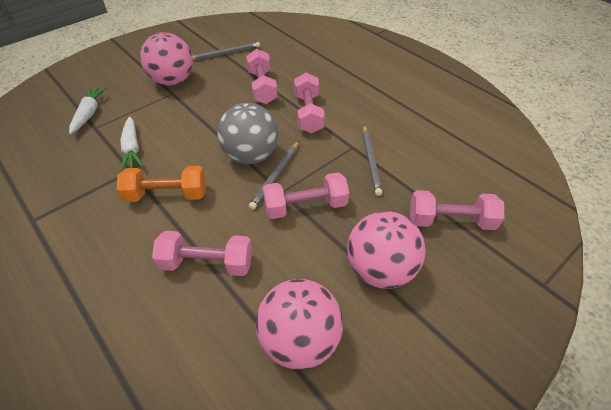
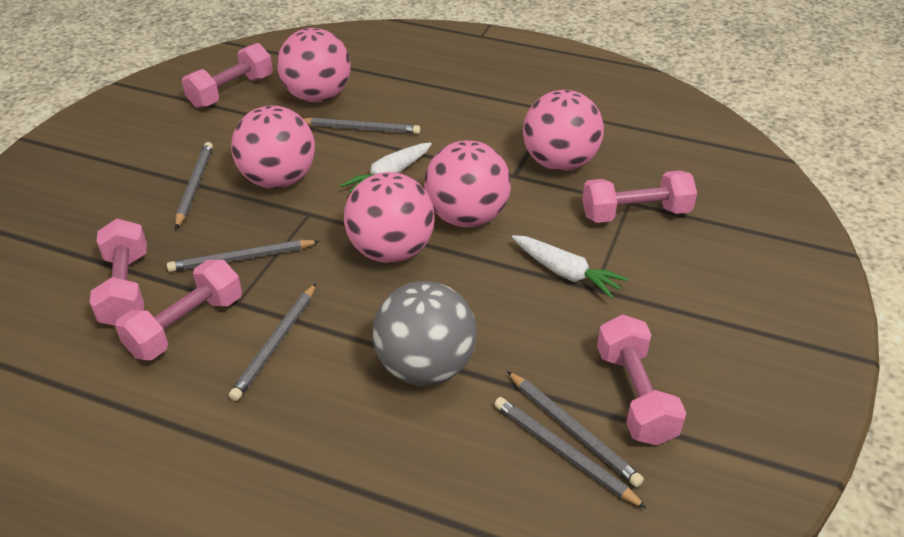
grey pencil: [192,42,260,60] [249,141,299,210] [363,125,382,196] = 3 -> [167,240,320,272] [175,142,213,229] [229,283,316,401] [304,117,420,134] [494,397,647,509] [507,371,644,487] = 6
orange dumbbell: [117,166,206,202] = 1 -> none = 0
pink ball: [140,32,193,86] [256,279,343,370] [347,211,426,289] = 3 -> [231,106,315,189] [277,28,351,102] [344,172,435,263] [424,140,511,228] [523,90,604,171] = 5

